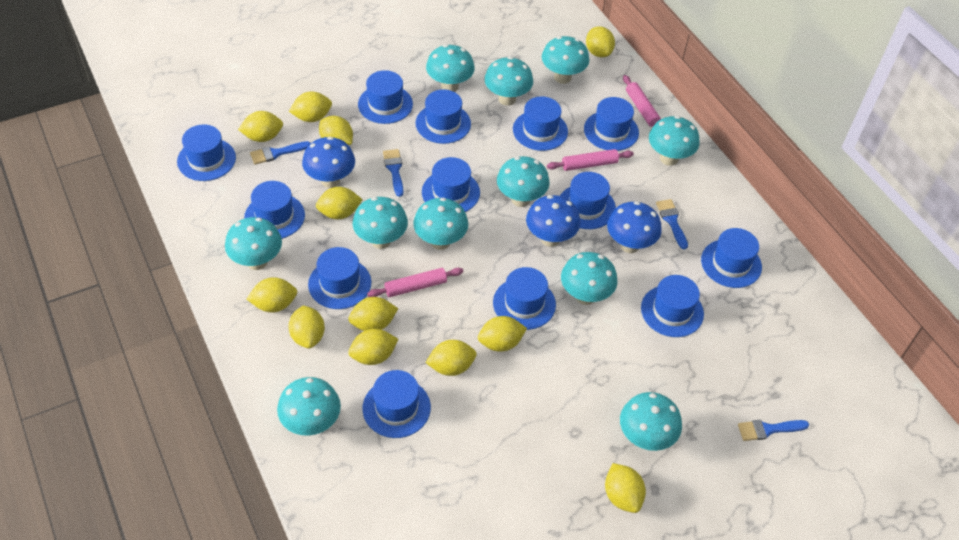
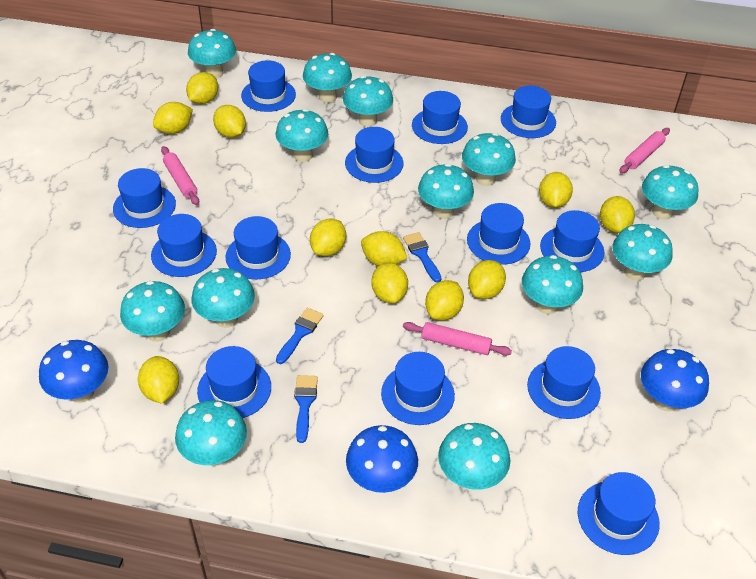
blue brush: [250,141,311,165] [383,149,403,197] [656,199,688,249] [738,420,809,441] = 4 -> [276,308,324,364] [294,375,318,443] [403,232,441,283] = 3
turquoise mushroom: [225,217,282,270] [277,377,341,436] [353,197,408,249] [413,198,468,250] [426,44,475,92] [484,57,533,106] [497,156,550,207] [542,36,589,84] [561,252,618,305] [620,392,682,451] [649,116,700,166] = 11 -> [120,281,185,342] [175,400,247,466] [188,29,236,78] [191,268,255,328] [276,109,328,162] [303,53,352,103] [343,76,393,127] [418,164,474,219] [438,423,510,490] [462,133,516,186] [522,255,583,314] [613,224,673,281] [642,165,699,220] = 13
yellow lemon: [238,111,283,142] [247,277,297,312] [288,305,325,348] [289,92,332,122] [316,187,363,219] [319,116,353,145] [348,329,398,365] [349,297,398,331] [425,340,477,376] [478,316,527,352] [586,26,615,57] [605,463,646,513] = 12 -> [138,356,179,404] [153,102,193,134] [186,72,218,104] [213,105,246,138] [310,219,346,256] [361,231,407,266] [371,263,408,303] [425,280,464,320] [468,260,506,299] [539,172,573,208] [600,196,635,233] = 11

